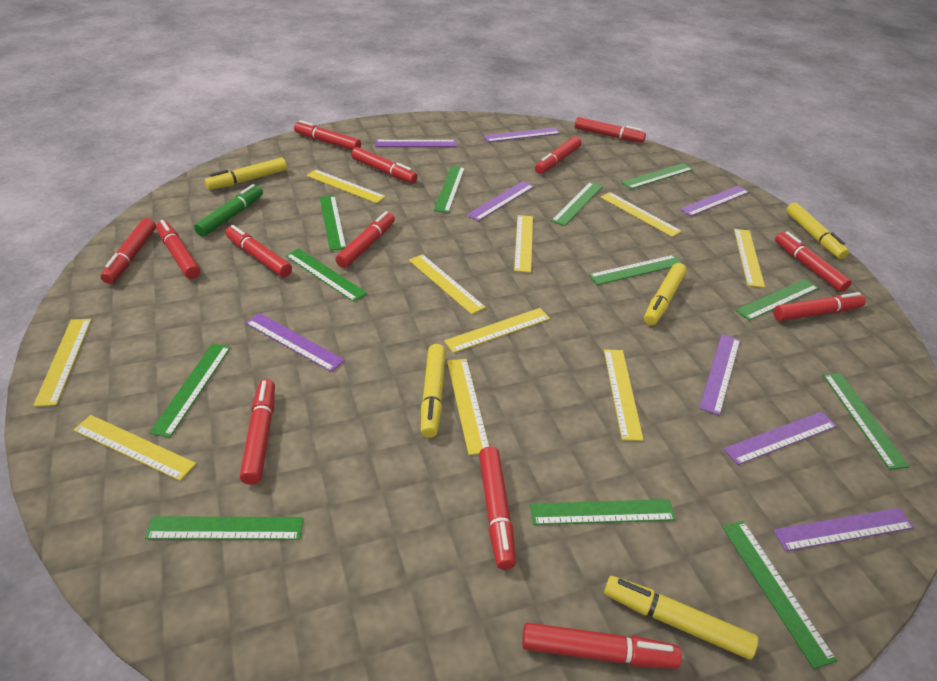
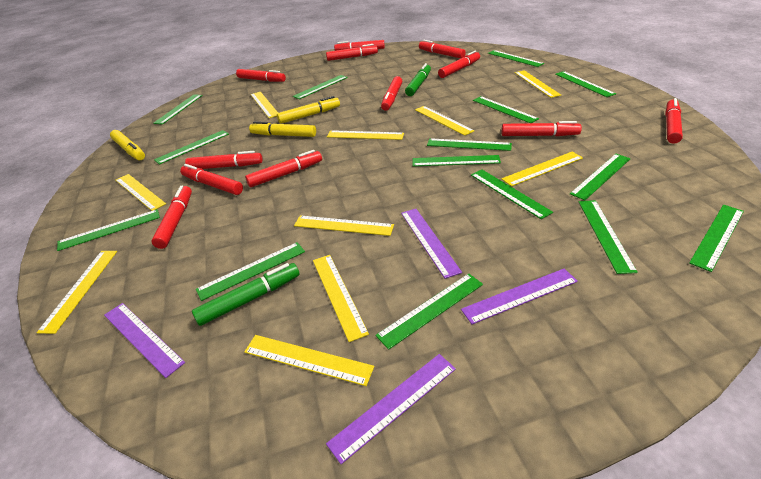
green marker: [194,184,263,237] = 1 -> [192,263,299,326] [405,63,431,96] = 2
green ruler: [145,516,304,540] [149,344,231,437] [285,248,367,302] [320,196,346,250] [434,166,465,213] [530,499,676,525] [551,182,603,226] [589,255,683,285] [621,163,693,189] [722,521,837,669] [736,279,819,321] [823,373,910,470] = 12 -> [57,209,160,251] [153,94,203,125] [154,130,229,165] [196,242,305,301] [293,75,348,99] [375,273,483,350] [413,155,501,167] [427,138,512,151] [471,169,553,219] [473,96,539,123] [488,50,544,67] [555,71,616,97] [570,154,631,200] [579,200,638,274] [689,205,744,272] = 15
purple ruler: [246,313,345,372] [375,140,457,147] [467,181,534,221] [483,127,560,142] [680,186,749,216] [699,334,740,416] [724,411,837,465] [773,508,914,551] = 8 -> [104,303,185,378] [326,354,456,464] [401,209,462,279] [461,268,578,324] = 4
red marker: [100,218,156,284] [156,220,200,279] [225,225,292,277] [240,379,275,485] [294,120,361,150] [336,211,395,268] [351,147,418,183] [479,446,516,570] [522,622,682,669] [535,136,582,174] [575,117,646,143] [773,292,866,321] [775,231,852,292] = 13 -> [152,186,192,249] [180,164,243,195] [185,151,262,169] [236,69,286,82] [245,150,322,187] [326,44,378,61] [334,40,385,51] [381,76,402,111] [419,40,466,58] [438,51,480,78] [501,121,582,136] [665,98,683,144] = 12
yellow marker: [205,158,287,190] [421,344,446,438] [604,576,758,660] [644,263,687,325] [786,203,849,259] = 5 -> [110,130,145,160] [249,121,316,137] [277,96,340,124] = 3

